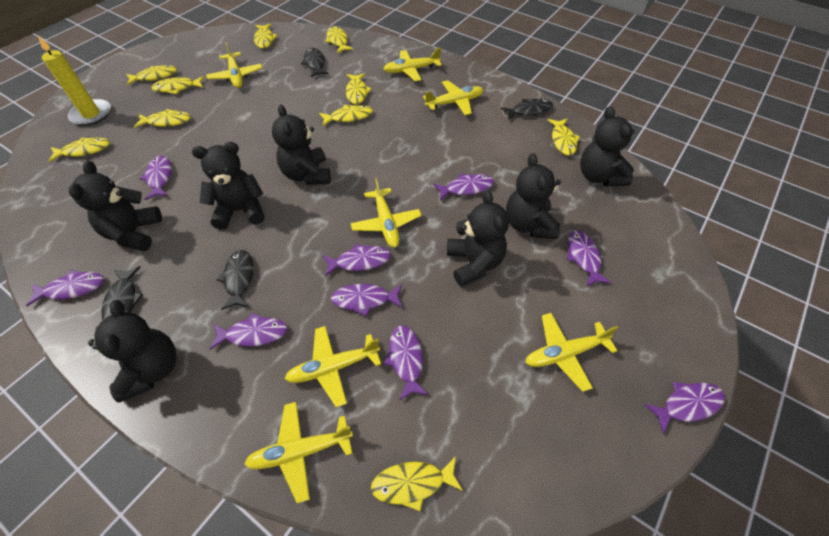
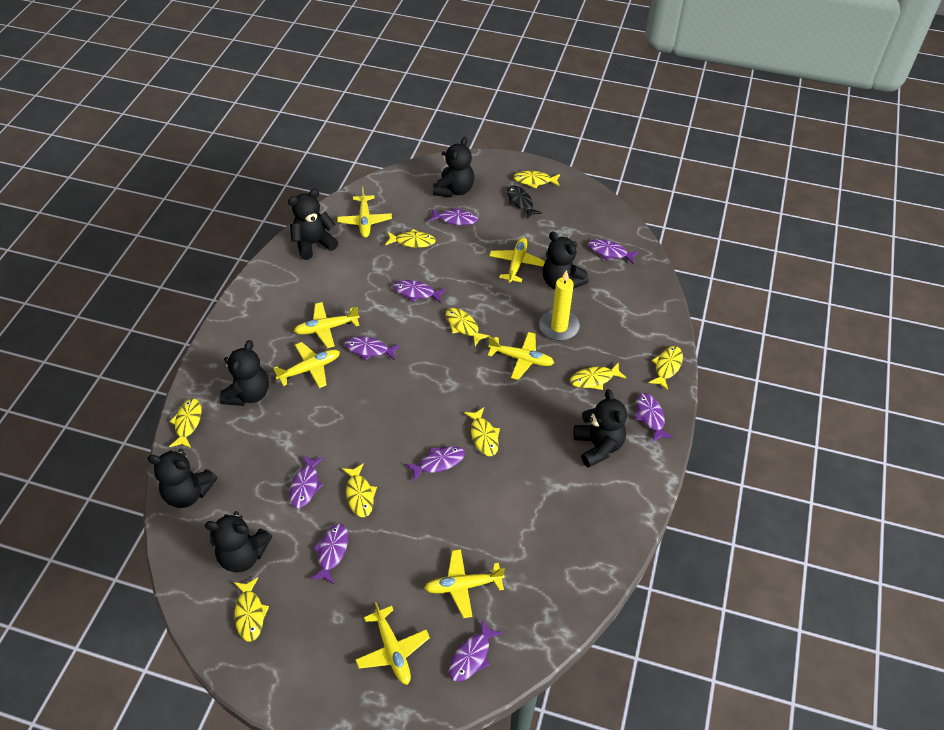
black fish: [102,266,143,320] [217,250,253,310] [301,48,329,77] [501,99,553,120] = 4 -> [507,185,542,219] = 1
yellow fish: [48,137,110,162] [126,65,177,85] [134,109,191,128] [151,76,204,94] [254,23,278,49] [319,105,373,126] [325,27,353,53] [346,73,372,104] [371,456,463,511] [548,119,580,156] = 10 -> [169,398,201,448] [234,577,269,642] [342,463,377,517] [385,229,436,248] [446,308,490,346] [464,407,500,456] [513,171,560,189] [570,362,626,390] [648,346,683,390] = 9

